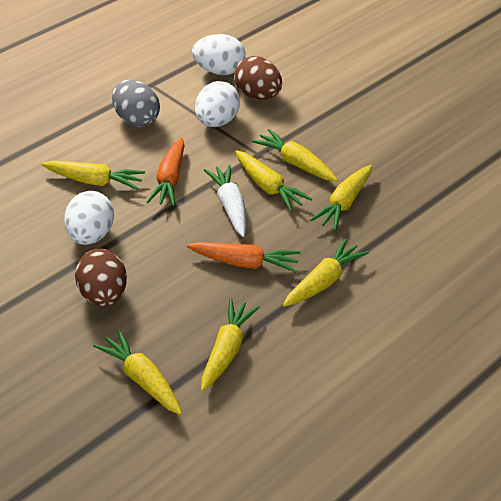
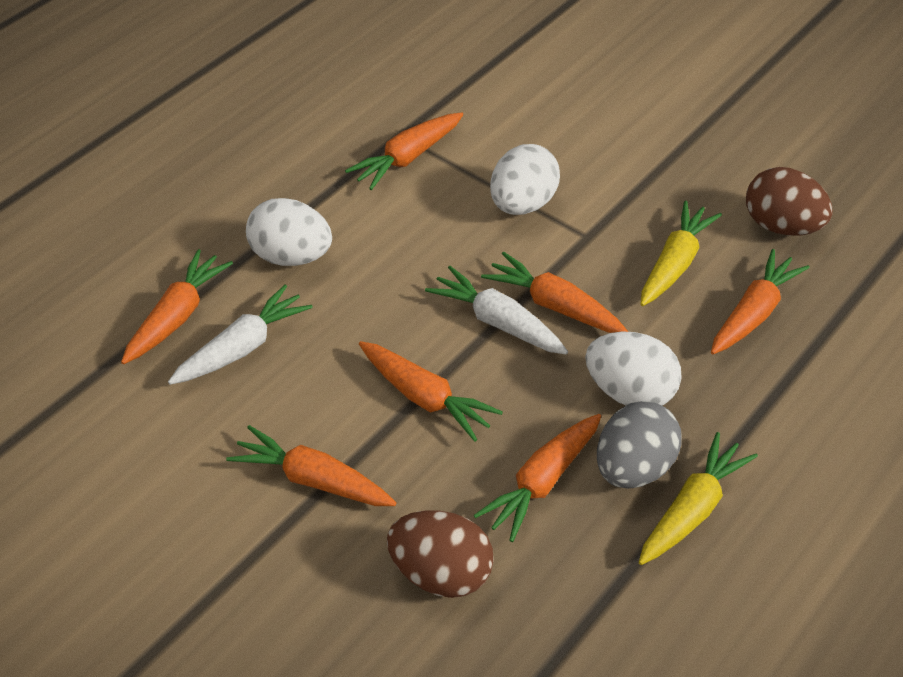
orange carrot: [147,138,185,206] [187,242,301,273] = 2 -> [121,249,233,364] [226,425,396,506] [345,112,463,190] [359,341,503,442] [474,414,601,542] [481,252,628,333] [711,249,810,354] = 7
white carrot: [204,165,246,237] = 1 -> [168,285,313,385] [425,266,568,354] = 2
yellow carrot: [41,161,145,190] [93,330,182,415] [201,298,260,391] [235,150,312,211] [252,129,338,182] [283,239,369,307] [310,165,372,231] = 7 -> [639,432,758,565] [640,201,722,306] = 2

